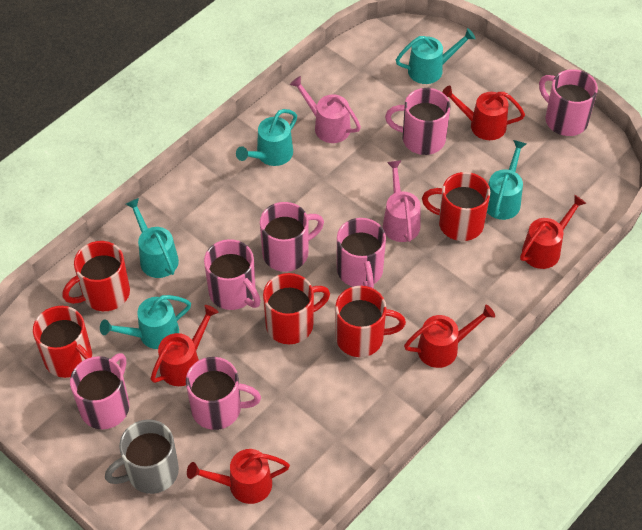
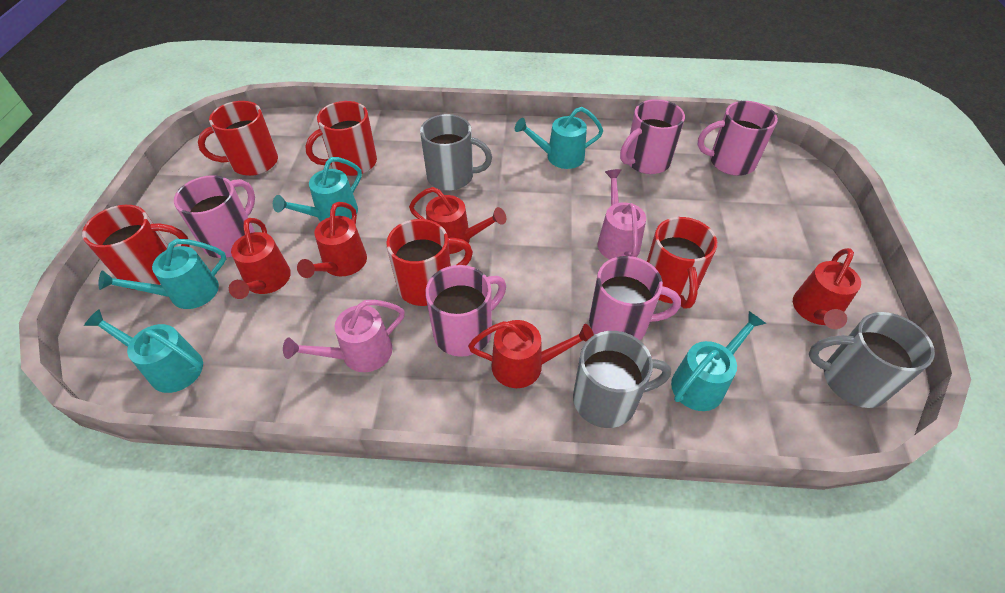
grey mug: [105,419,179,494] = 1 -> [420,114,492,191] [573,331,671,428] [809,312,935,408] = 3
pink mug: [70,353,129,429] [186,357,261,430] [204,239,261,310] [260,202,324,272] [337,218,386,288] [385,88,450,155] [539,69,598,136] = 7 -> [174,175,255,258] [425,265,506,357] [589,256,681,340] [620,99,685,174] [698,101,778,176] = 5

